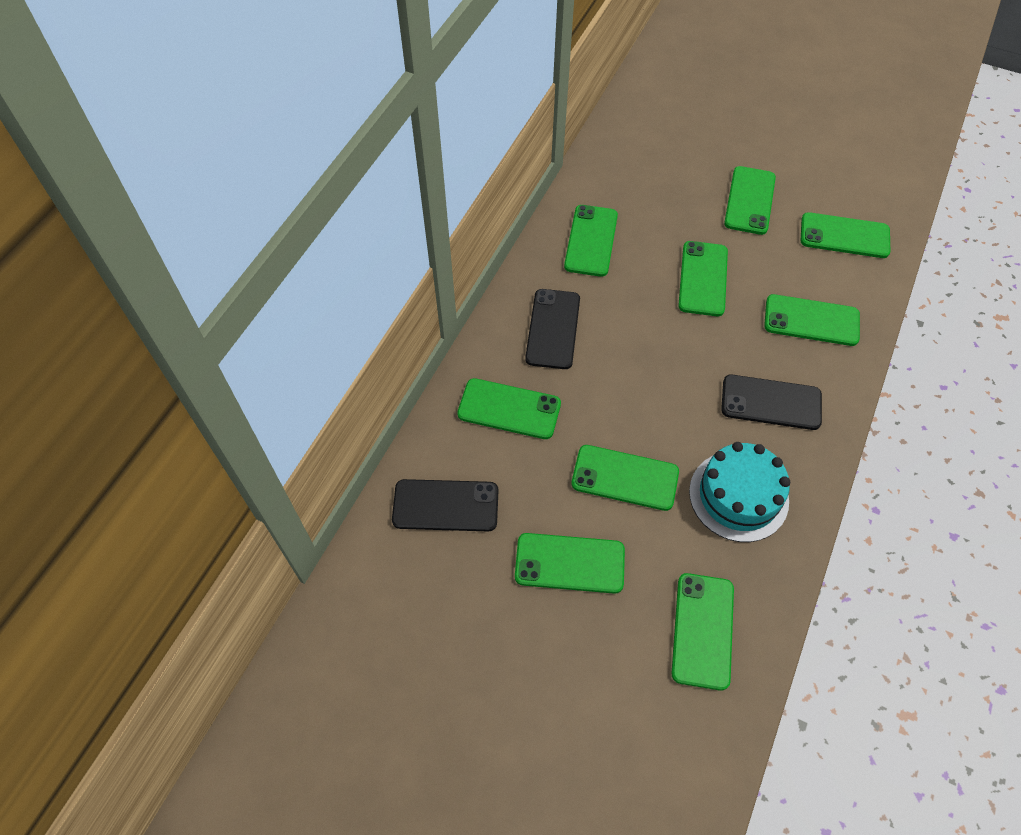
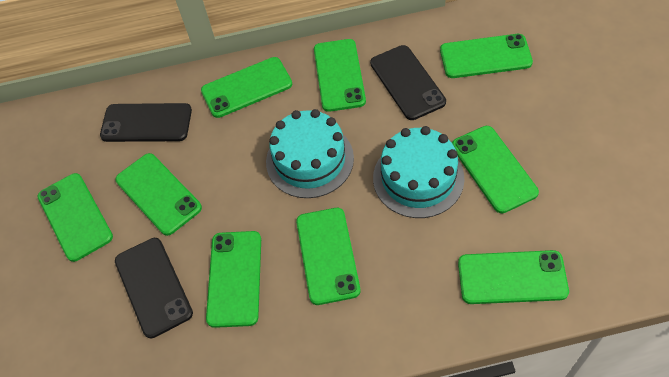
turquoise cake: [689,442,790,542] = 1 -> [266,109,354,198] [373,126,465,218] = 2

